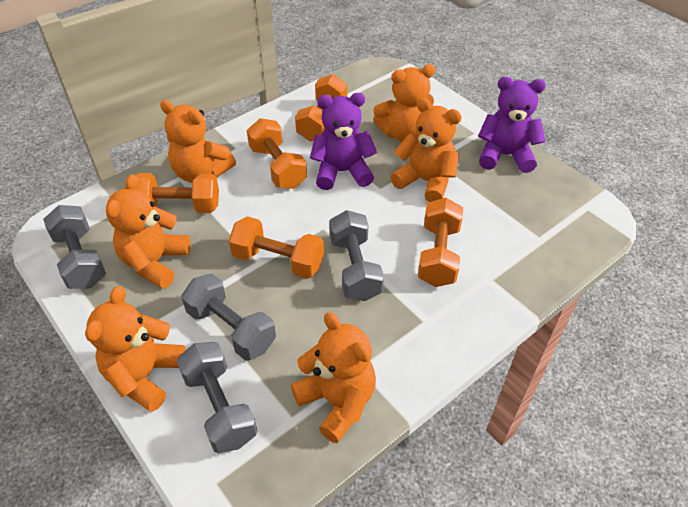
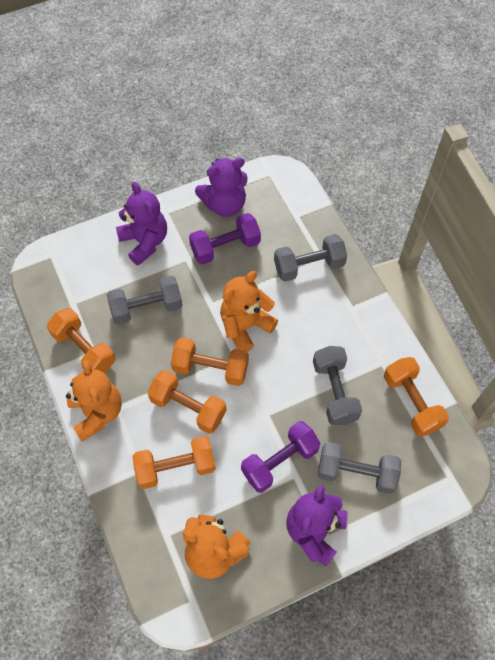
orange teddy bear: [85,286,186,412] [106,174,190,288] [160,100,236,183] [291,312,376,443] [373,64,435,142] [390,98,462,202] = 6 -> [66,360,122,442] [182,515,251,579] [220,271,278,352] = 3
purple dumbbell: none = 0 -> [189,213,261,265] [241,421,321,493] = 2
purple teddy bear: [310,93,377,190] [478,77,546,173] = 2 -> [116,182,167,266] [195,158,247,217] [286,485,348,567] = 3

